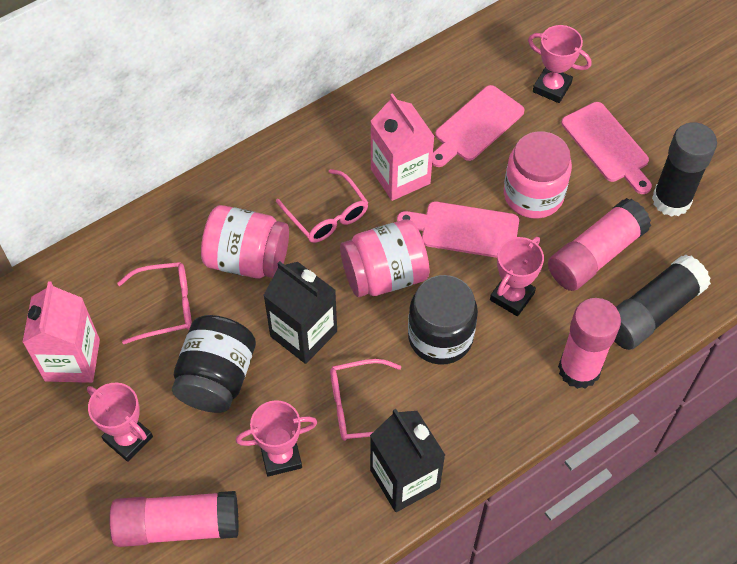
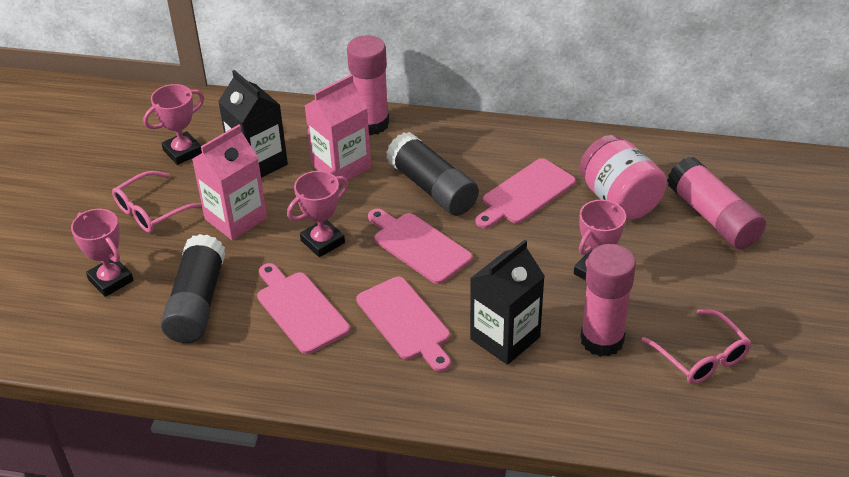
black jar: [172,315,256,413] [408,275,478,365] = 2 -> none = 0
pink cutting board: [397,202,519,258] [432,85,525,167] [561,102,652,194] = 3 -> [257,263,350,354] [356,277,451,372] [368,209,472,284] [476,158,576,229] = 4
pink glasses: [117,262,192,344] [276,169,369,243] [330,359,401,441] = 3 -> [112,171,202,233] [641,309,751,384] = 2
pink jar: [201,205,289,279] [340,219,430,297] [504,131,572,218] = 3 -> [580,135,667,220] = 1

